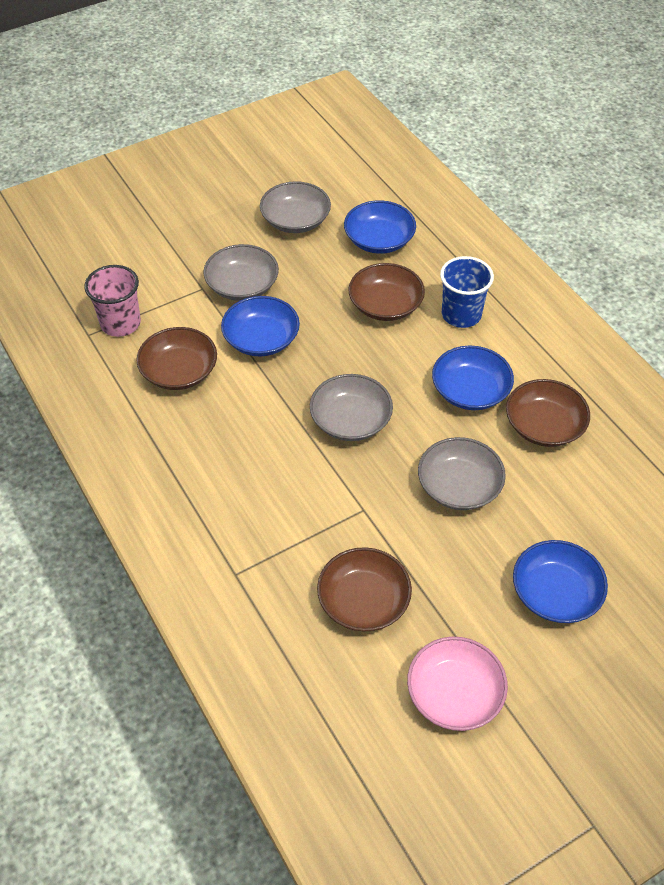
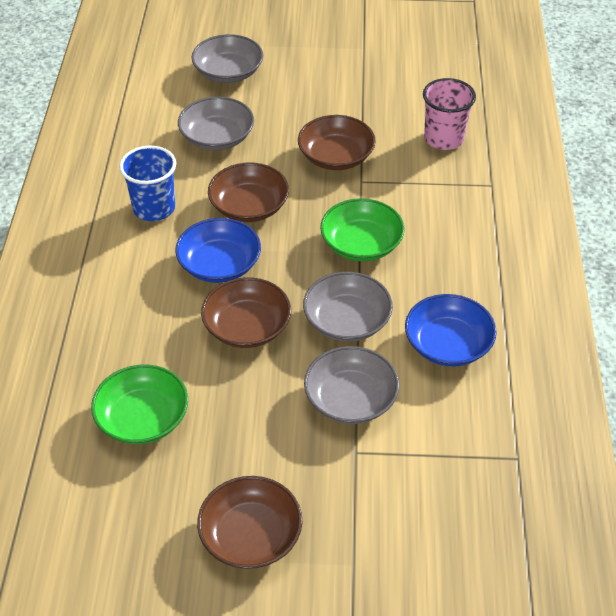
blue bowl: [221,296,300,356] [344,200,416,254] [432,345,514,410] [513,540,608,623] = 4 -> [175,218,261,283] [405,294,497,366] = 2
green bowl: none = 0 -> [91,364,188,444] [320,198,405,261] = 2
pink bowl: [407,637,508,731] = 1 -> none = 0

